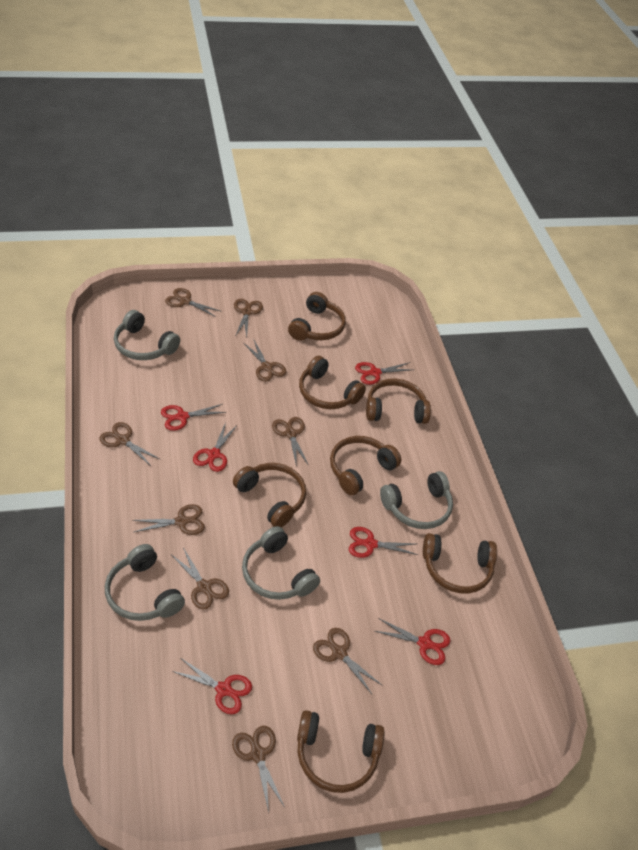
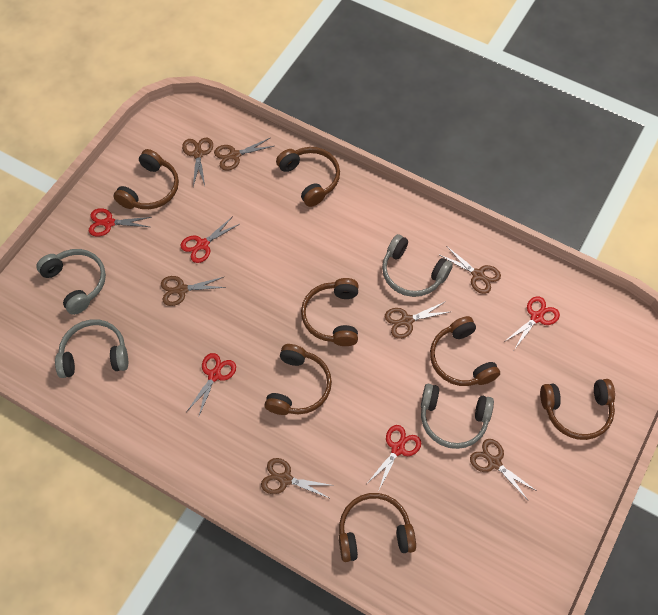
brown scissors: [99,422,161,466] [132,504,205,535] [165,288,222,317] [172,548,229,610] [232,726,285,812] [234,299,263,337] [244,340,287,381] [272,417,309,467] [313,628,383,694] = 9 -> [161,276,226,306] [182,138,213,187] [214,138,274,171] [261,458,334,499] [385,301,449,339] [440,247,501,294] [470,439,537,500] = 7
red scissors: [161,404,226,431] [172,658,252,714] [193,422,238,472] [349,527,418,558] [355,362,414,385] [375,618,451,665] = 6 -> [89,208,151,237] [180,216,240,263] [187,353,236,418] [368,425,421,492] [504,296,560,350] = 5

